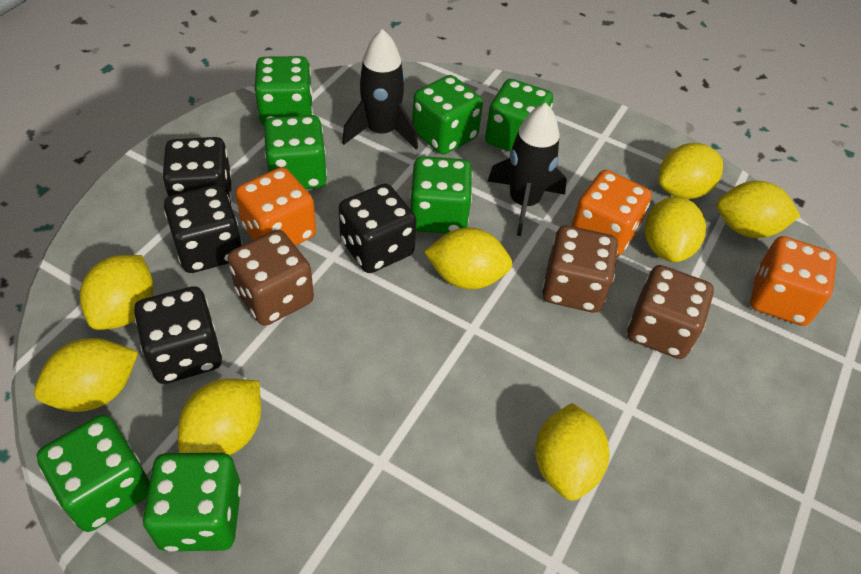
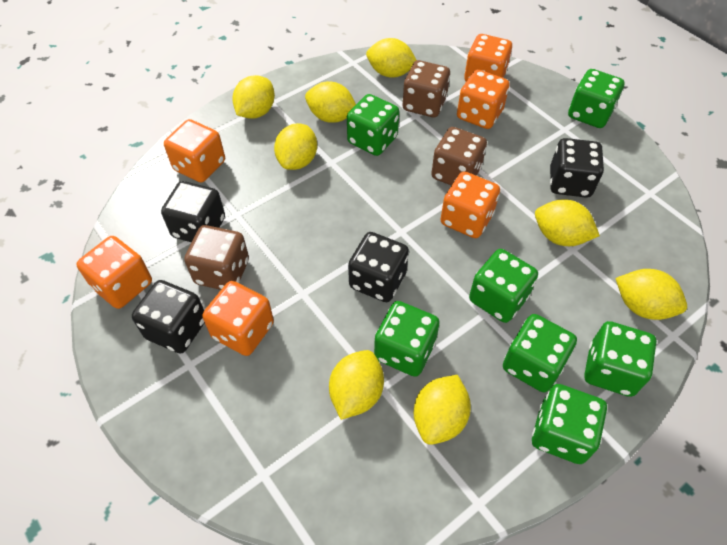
black rocket: [342,29,418,149] [488,103,567,236] = 2 -> none = 0
orange dice: [235,167,316,246] [572,170,652,257] [750,236,837,326] = 3 -> [76,236,152,309] [164,119,225,183] [202,281,274,356] [440,171,500,238] [457,70,510,129] [464,34,512,81] = 6

